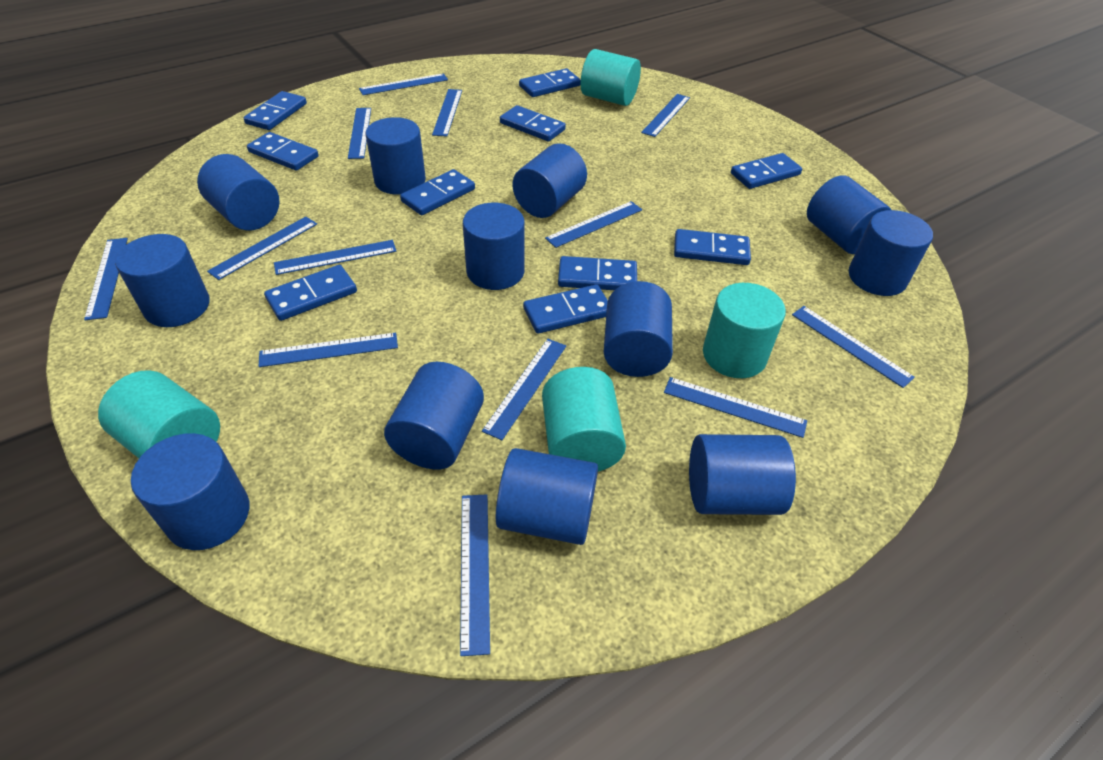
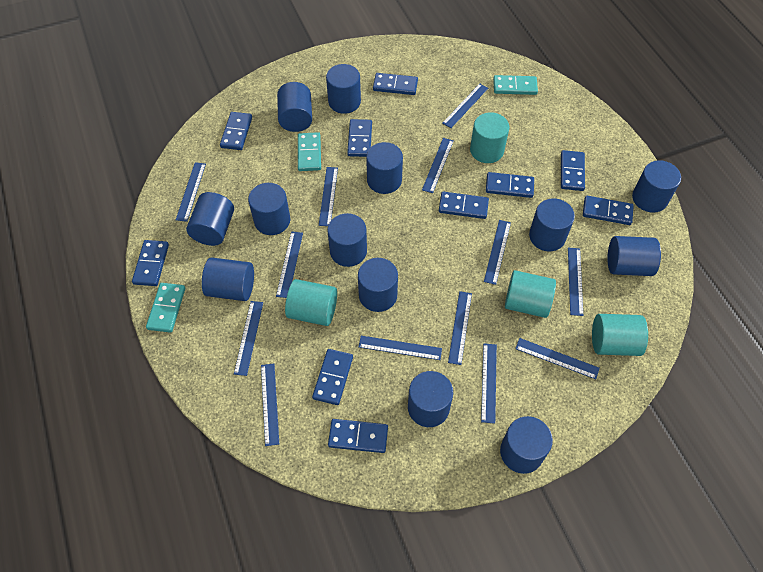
blue cylinder: [115,234,210,327] [131,433,249,550] [197,154,280,230] [365,117,426,195] [384,362,484,470] [463,203,525,290] [496,448,598,545] [513,143,587,218] [604,281,673,377] [689,434,796,515] [807,175,891,254] [849,210,933,296] = 12 -> [186,192,234,246] [202,257,254,301] [248,183,290,235] [277,82,312,132] [326,64,361,114] [327,213,367,267] [358,258,398,312] [366,142,403,194] [408,371,453,427] [500,416,553,474] [529,198,575,251] [608,236,661,276] [632,160,681,213] = 13
turquoise domino: none = 0 -> [146,283,185,333] [298,132,321,171] [493,75,538,95] = 3

